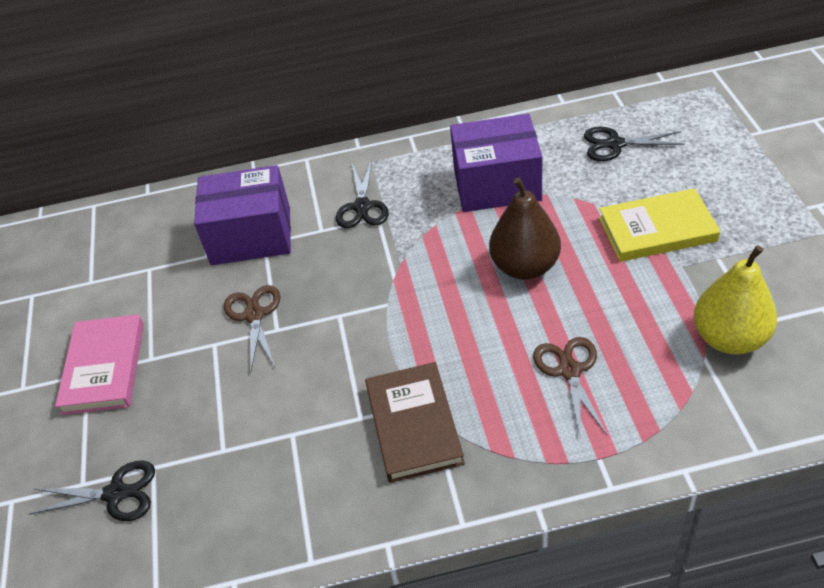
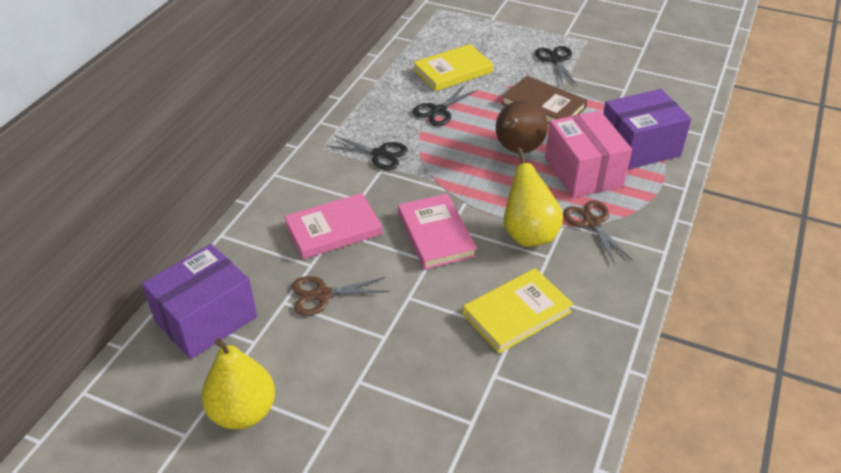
pink book: [55,314,144,415] = 1 -> [284,193,382,259] [398,194,477,270] = 2
pink box: none = 0 -> [545,110,632,198] = 1
yellow book: [599,188,720,262] = 1 -> [413,44,493,91] [463,268,573,354] = 2
yellow pear: [694,245,777,355] = 1 -> [201,338,275,429] [504,148,563,247] = 2

